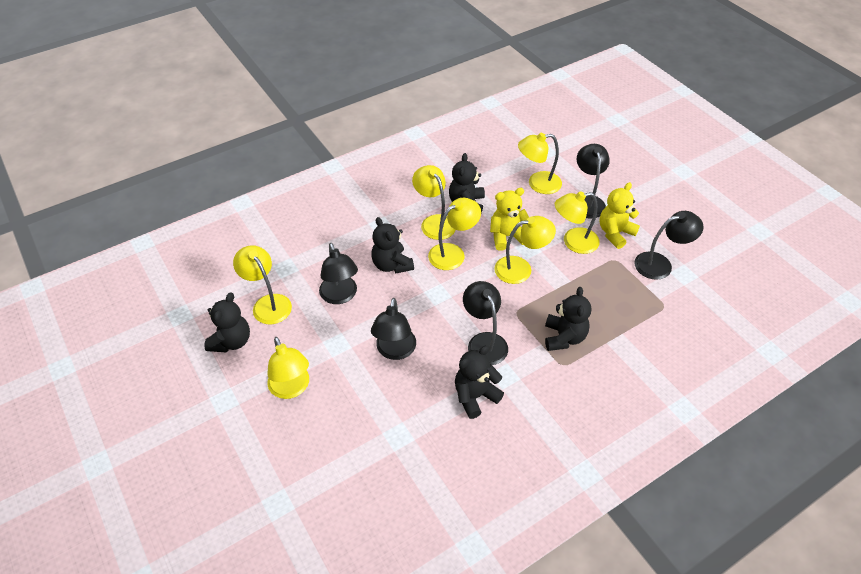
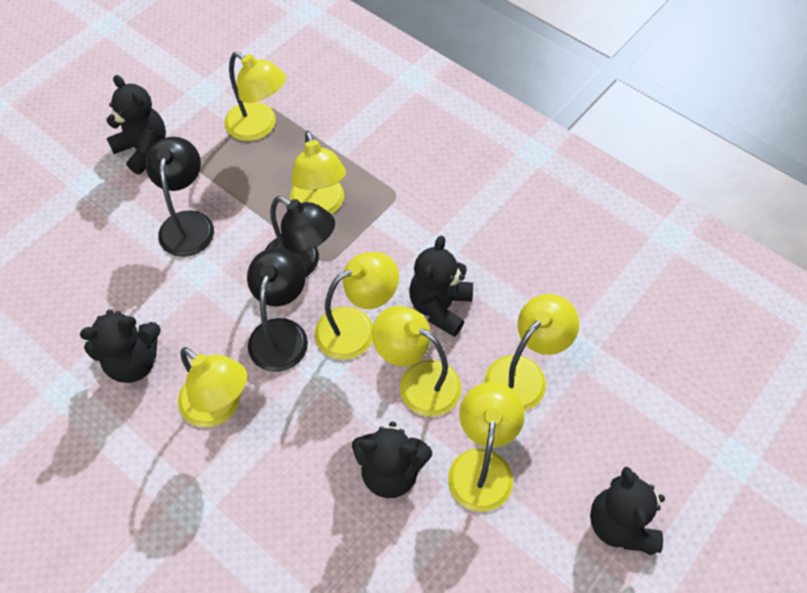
black lamp: [319,243,358,304] [371,298,416,360] [463,281,508,365] [577,144,610,219] [634,211,704,280] = 5 -> [145,137,214,257] [247,247,308,372] [265,196,335,277] = 3
yellow teddy bear: [490,188,529,251] [600,182,640,249] = 2 -> none = 0

